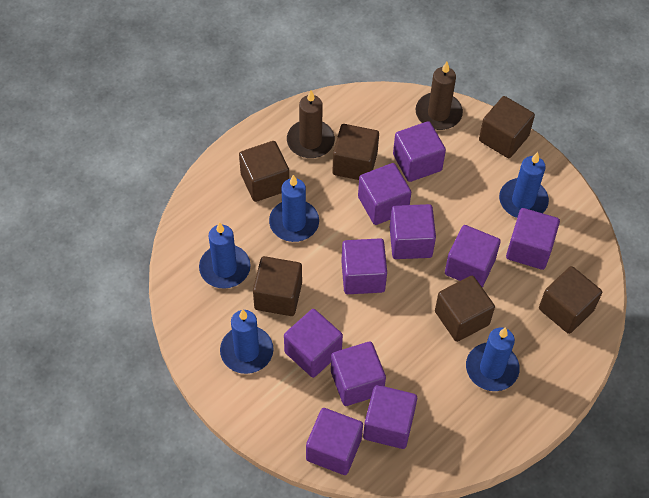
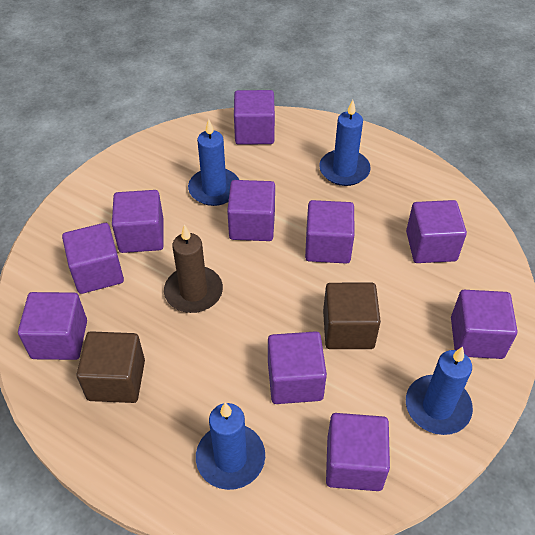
blue candle: [199,222,251,289] [220,309,274,374] [269,175,319,242] [466,327,520,391] [499,152,549,218] = 5 -> [188,119,239,206] [196,403,265,490] [319,100,371,186] [406,347,473,435] = 4
brown candle: [287,90,335,158] [415,62,463,130] = 2 -> [164,224,223,313] = 1
brown cube: [239,141,289,202] [253,256,302,316] [333,124,379,180] [435,276,495,342] [479,96,535,158] [539,266,602,334] = 6 -> [77,331,145,403] [323,283,381,349] = 2

